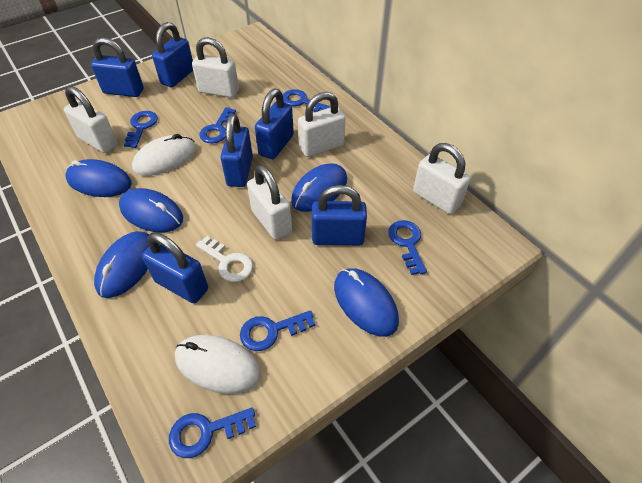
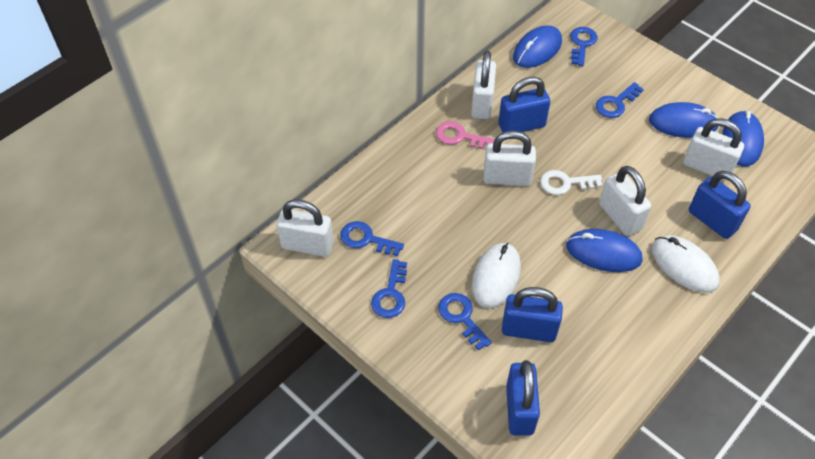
blue key: [124,111,158,148] [169,407,256,458] [199,107,236,143] [240,310,315,351] [283,89,330,112] [388,220,427,275] = 6 -> [340,221,404,256] [371,259,407,318] [438,293,492,351] [570,27,598,66] [596,82,644,118] = 5
blue mouse: [66,159,132,197] [94,231,150,298] [119,188,183,233] [291,163,347,212] [334,268,399,337] = 5 -> [513,26,562,68] [566,229,642,272] [649,102,718,138] [722,111,764,166] = 4
blue padlock: [91,37,144,97] [142,233,208,304] [152,22,193,87] [220,114,253,187] [255,89,294,159] [312,185,367,246] = 6 -> [498,77,550,133] [502,287,563,342] [506,360,540,436] [689,171,751,239] = 4
pink key: none = 0 -> [436,121,495,149] = 1

